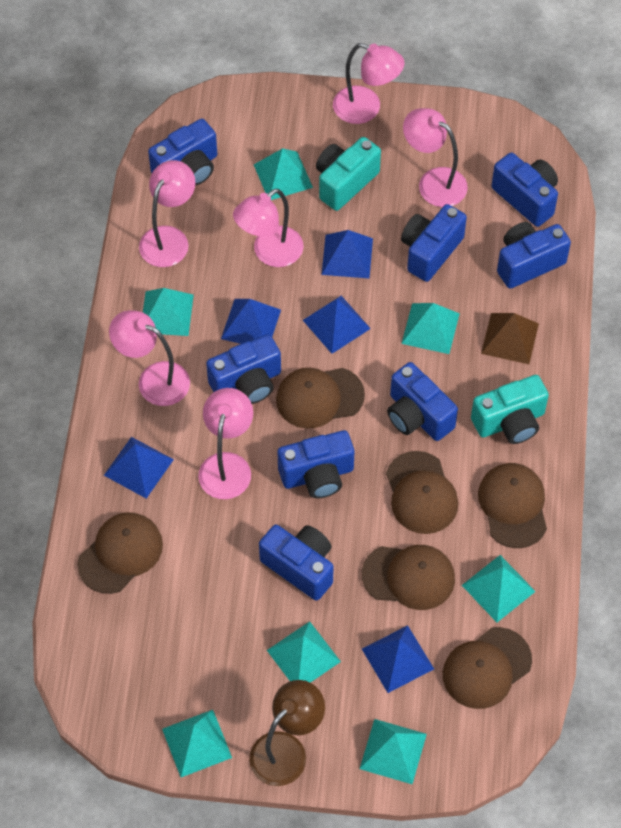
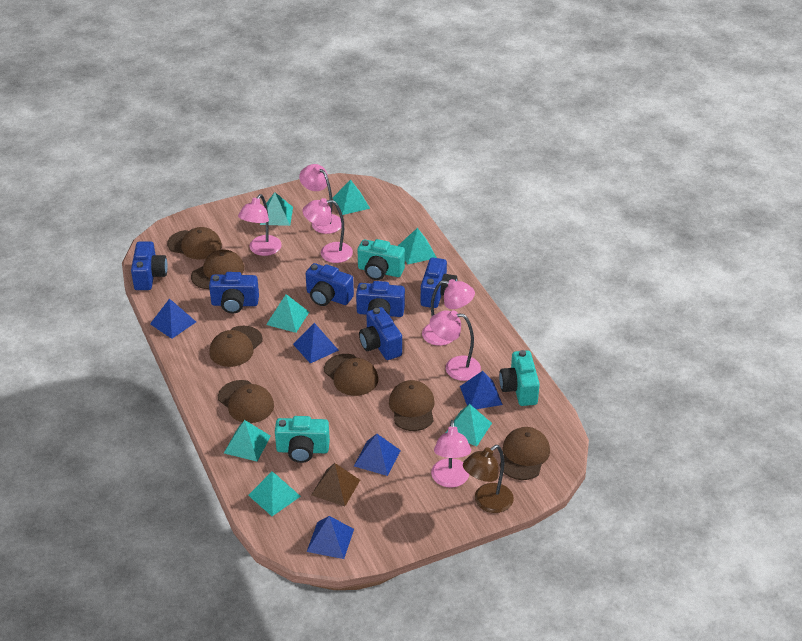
blue camera: [148,119,217,186] [206,334,281,404] [259,525,334,601] [278,430,354,498] [387,362,458,441] [401,204,467,282] [491,153,558,227] [497,222,571,289] = 8 -> [131,241,168,290] [209,272,259,314] [306,263,354,306] [356,281,405,317] [359,307,402,360] [421,258,457,308] = 6
brown cap: [77,512,163,594] [276,368,365,429] [362,545,455,610] [386,451,458,534] [443,627,532,709] [478,463,547,548] = 6 -> [167,227,222,260] [191,249,244,289] [209,326,263,367] [218,380,274,423] [324,354,378,396] [389,380,435,431] [499,427,550,480] = 7
turquoise camera: [316,137,381,211] [471,375,549,444] = 2 -> [275,416,330,463] [358,239,405,280] [499,350,540,406] = 3

